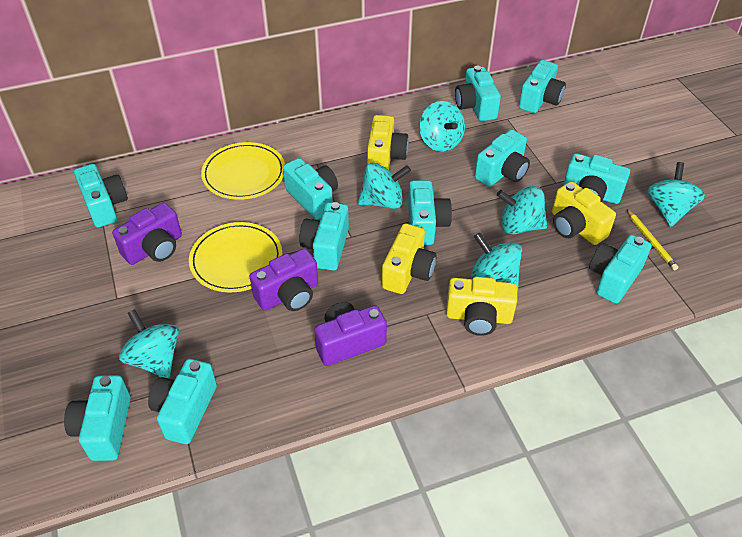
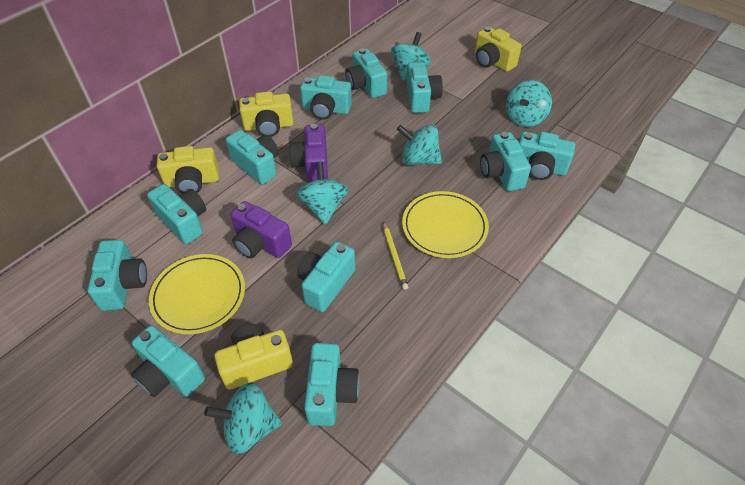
purple camera: [112,203,182,265] [249,249,318,311] [314,302,387,366] = 3 -> [230,201,292,258] [289,124,328,182] = 2
turquoise spinning top: [119,309,179,379] [358,163,411,209] [419,101,465,152] [471,233,522,291] [497,186,547,234] [647,162,705,227] = 6 -> [204,382,282,454] [296,162,348,225] [391,32,431,81] [397,125,442,165] [506,80,552,127] = 5

